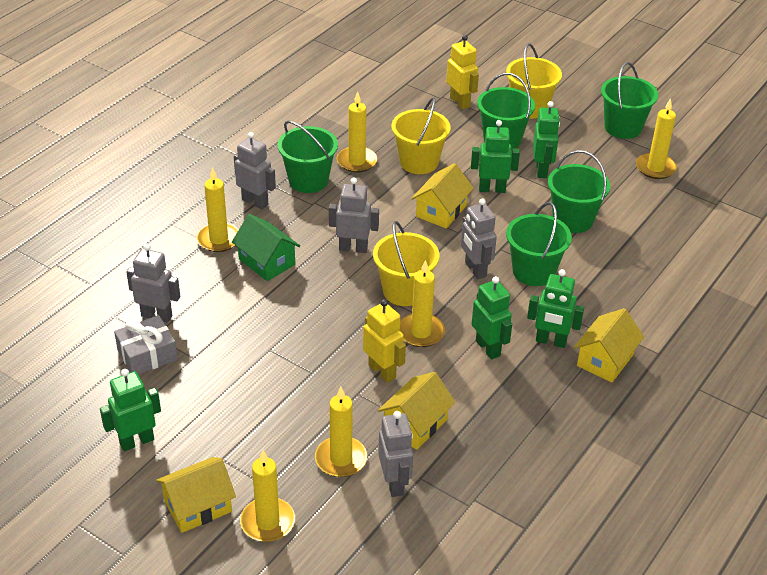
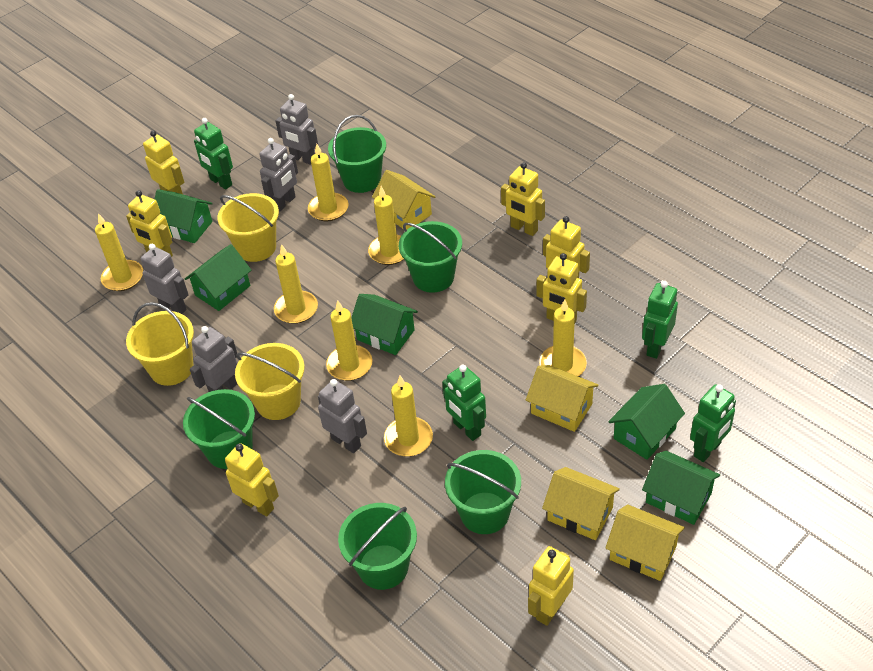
green house: [232,214,300,281] = 1 -> [155,189,213,243] [185,244,252,311] [351,294,418,355] [608,384,685,460] [642,451,720,525] = 5
green robot: [100,369,161,451] [471,120,520,193] [472,276,512,360] [527,269,584,348] [533,101,560,178] = 5 -> [194,118,233,190] [442,365,486,441] [642,281,678,359] [690,384,736,462] = 4
grey gift: [114,315,178,375] = 1 -> none = 0
yellow candle: [197,167,239,252] [240,450,295,542] [315,387,367,477] [337,91,377,173] [399,260,445,347] [636,98,677,179] = 6 -> [95,213,143,291] [274,244,318,324] [308,144,348,221] [326,300,373,381] [368,186,404,265] [384,376,433,456] [539,299,587,376] = 7
yellow robot: [363,299,406,383] [446,35,479,109] = 2 -> [126,190,173,257] [143,130,184,194] [225,443,279,517] [501,162,545,236] [528,546,574,626] [537,253,587,323] [543,216,590,278] = 7

